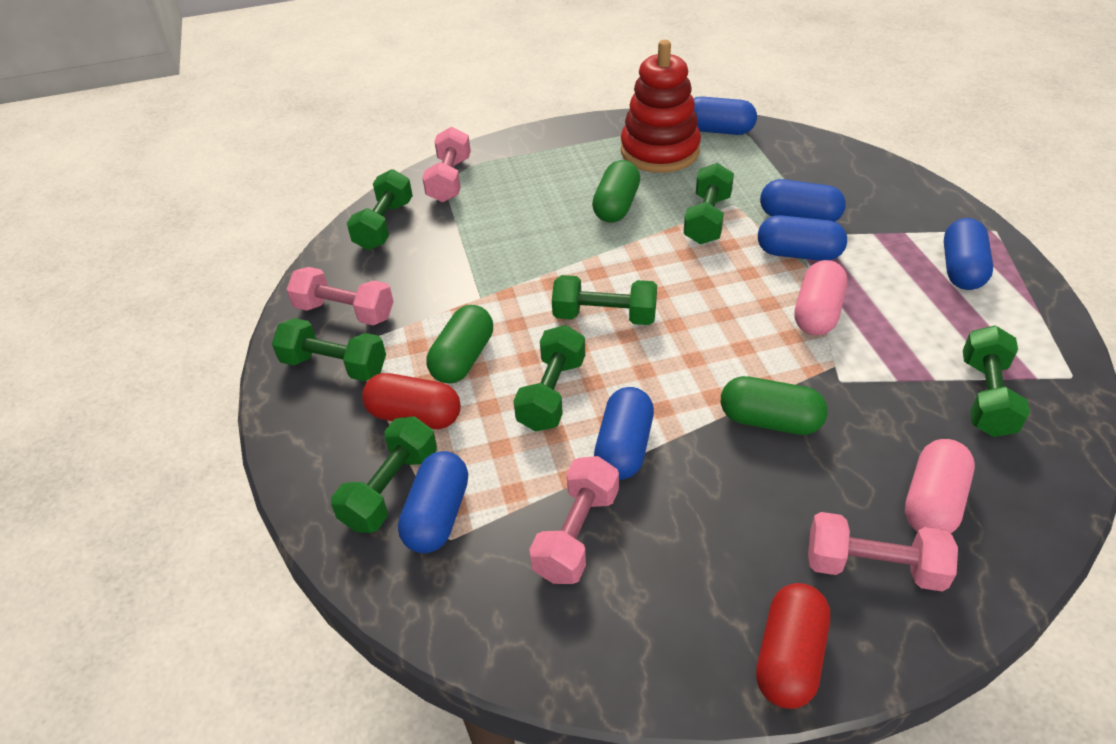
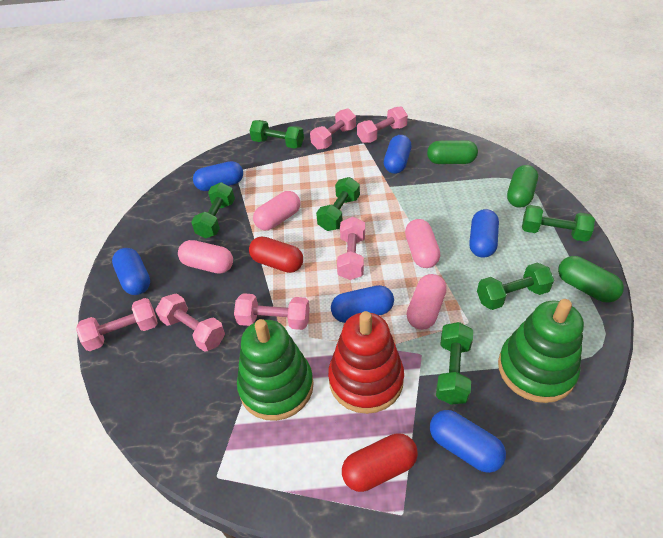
green dumbbell: [272,318,386,381] [331,416,437,533] [347,169,413,250] [513,325,585,432] [552,275,657,325] [683,163,734,244] [963,326,1030,437] = 7 -> [191,182,235,238] [249,120,304,149] [316,177,360,231] [436,322,473,405] [477,263,554,310] [522,205,595,242] = 6
green stacking toy: none = 0 -> [237,319,314,421] [498,299,584,403] = 2
pink capsule: [795,260,847,336] [905,439,975,534] = 2 -> [178,240,233,274] [253,191,300,230] [405,219,440,268] [406,274,447,330] = 4
pink dumbbell: [286,267,394,325] [422,127,471,202] [529,456,619,584] [808,512,958,592] = 4 -> [76,298,158,351] [155,293,225,352] [234,293,310,330] [310,108,356,150] [337,217,365,280] [357,106,408,143] = 6

